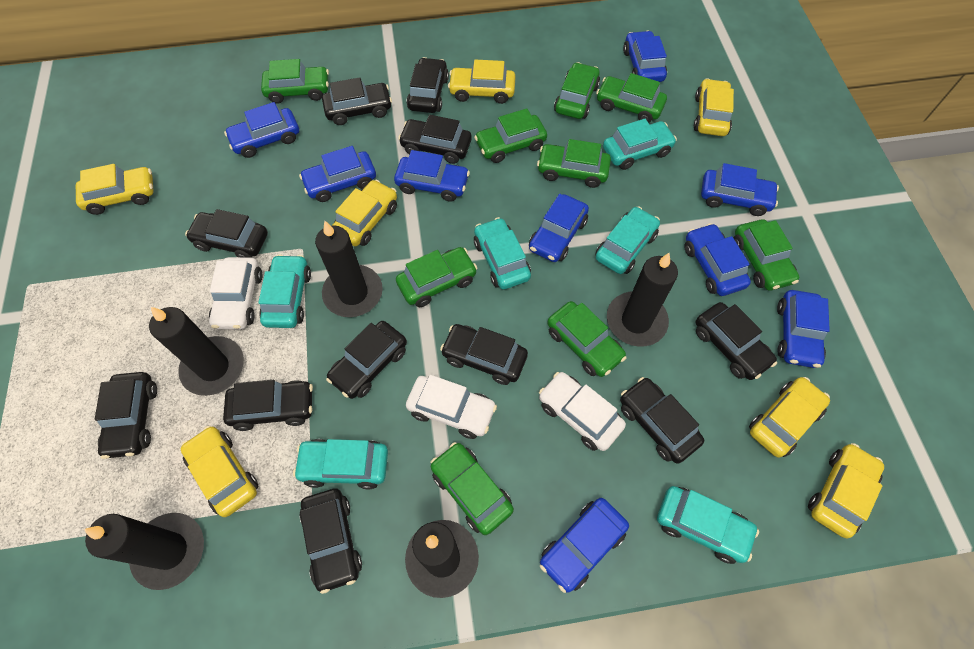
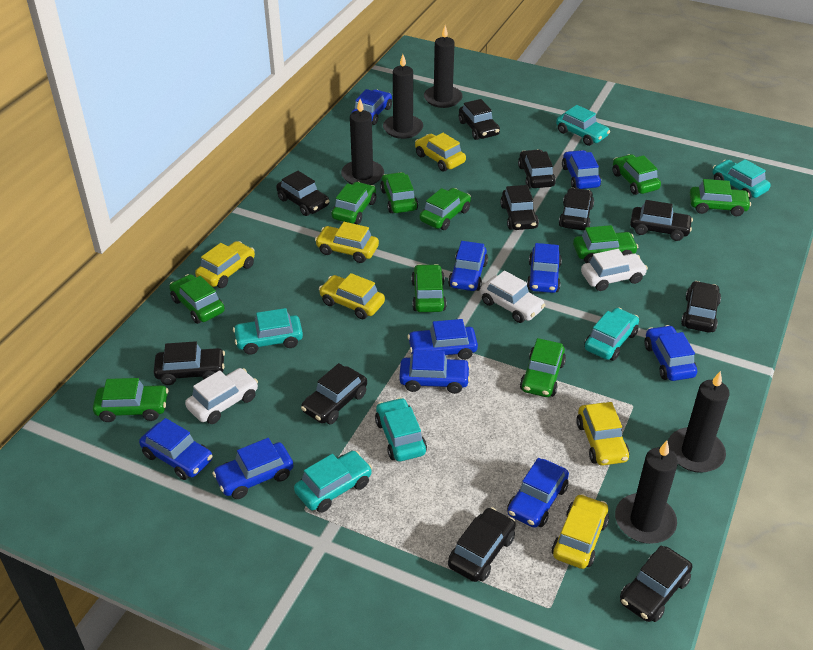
blue car: [224,102,299,158] [299,146,376,202] [394,150,470,202] [529,194,589,262] [540,498,629,593] [623,31,667,82] [684,223,751,296] [701,163,779,216] [777,290,830,368] = 9 -> [139,418,213,480] [212,438,294,499] [351,89,392,125] [399,350,470,394] [407,319,478,360] [448,241,488,291] [507,458,569,528] [527,243,562,293] [562,150,601,189] [645,325,697,381] = 10
green car: [261,59,329,104] [396,247,477,307] [430,442,514,535] [474,108,547,163] [537,139,611,188] [547,301,627,377] [554,62,600,119] [596,73,667,123] [734,219,799,291] = 9 -> [93,378,168,422] [169,274,225,324] [331,182,376,224] [380,172,418,213] [411,264,447,312] [419,188,471,230] [520,338,566,397] [573,225,638,263] [613,154,661,195] [690,179,751,216] = 10
yellow car: [76,164,154,215] [181,426,259,517] [332,180,397,246] [448,59,516,104] [694,78,734,136] [749,377,830,458] [808,443,884,538] = 7 -> [195,241,255,288] [315,222,379,263] [319,273,385,319] [415,133,466,171] [551,494,609,569] [576,402,630,466] = 6

